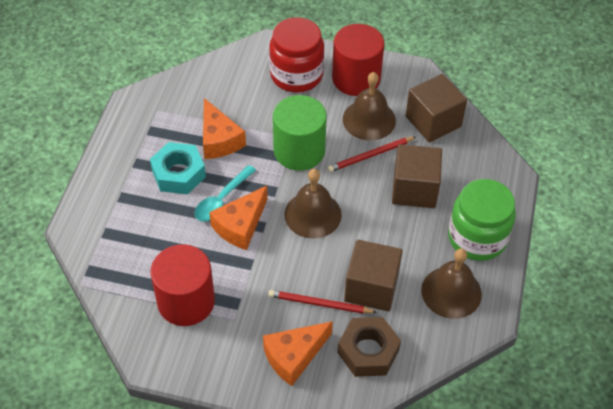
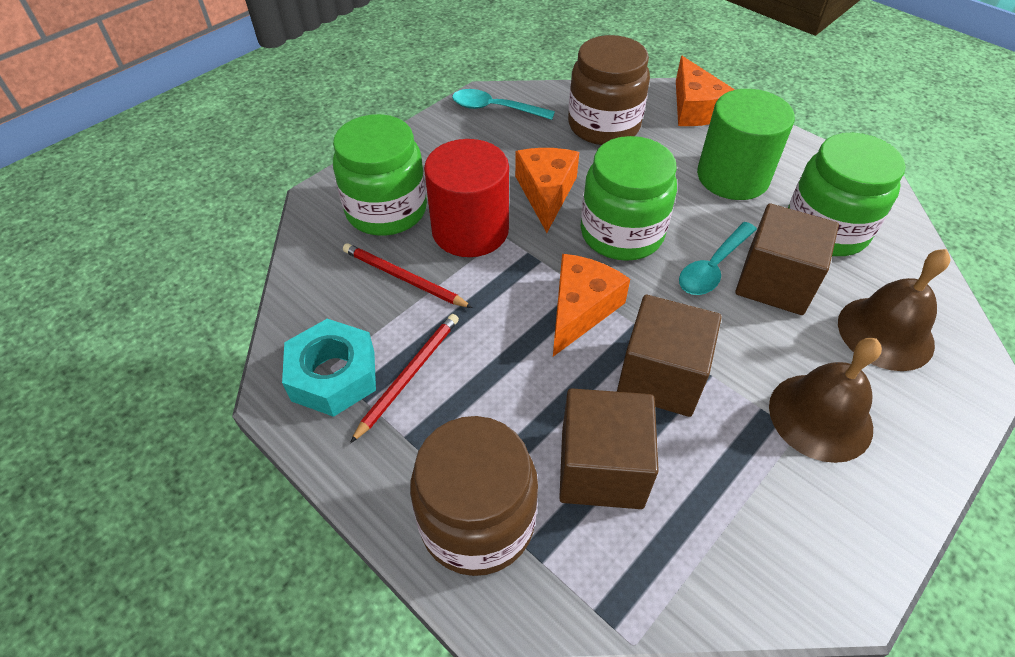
brown bell: [284,169,342,238] [343,72,396,141] [421,248,482,319] = 3 -> [769,338,882,463] [838,249,951,371] = 2
brown jar: none = 0 -> [410,416,538,576] [568,35,650,145] = 2
brown nut: [338,317,401,377] = 1 -> none = 0
green jar: [448,179,516,261] = 1 -> [333,114,427,236] [580,136,677,261] [788,133,906,256] = 3
red cylinder: [150,244,215,326] [332,24,384,96] = 2 -> [424,139,509,257] = 1
red jar: [269,17,324,93] = 1 -> none = 0
turquoise spoon: [195,165,256,222] = 1 -> [452,89,555,120] [679,222,757,295] = 2

